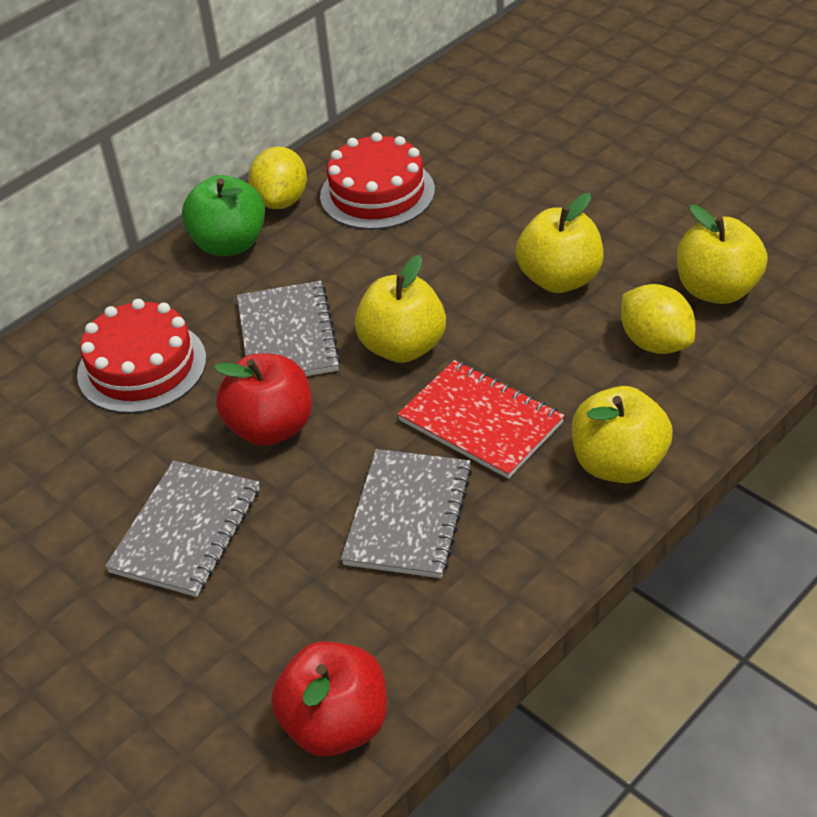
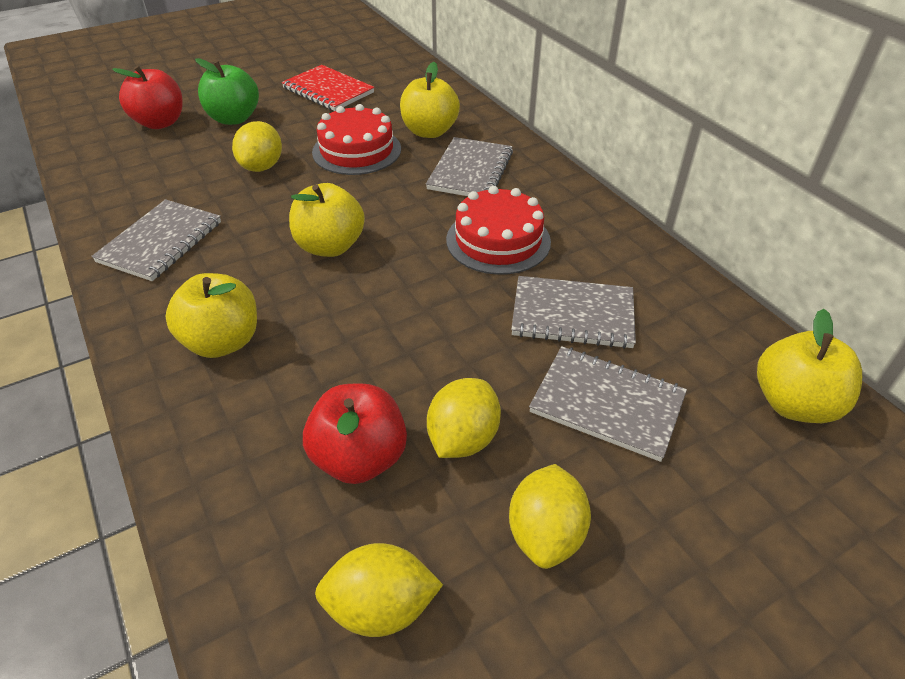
grey notebook: [105,460,260,597] [237,281,341,376] [341,449,472,578] = 3 -> [91,199,221,281] [426,137,513,196] [511,276,636,349] [529,346,687,462] = 4
yellow lemon: [248,146,307,209] [621,284,696,354] = 2 -> [232,121,282,172] [315,543,443,637] [427,378,501,458] [509,464,591,569] = 4

